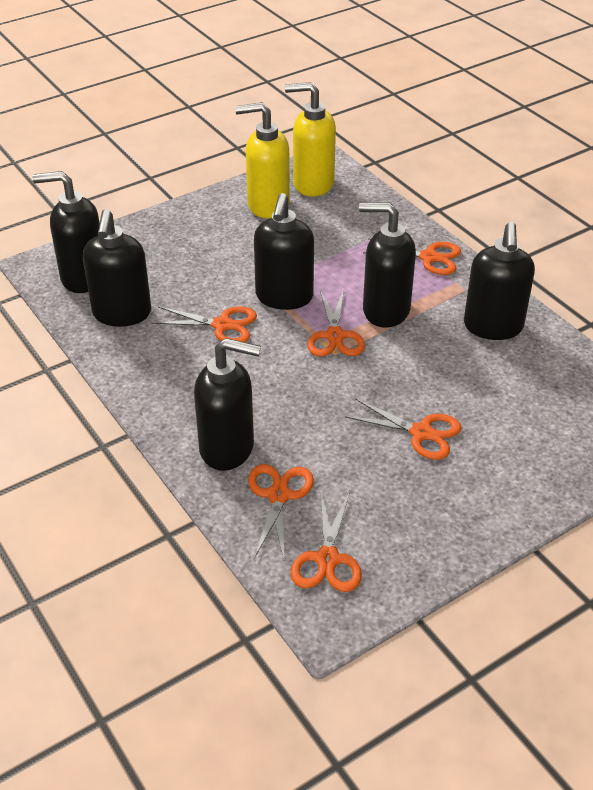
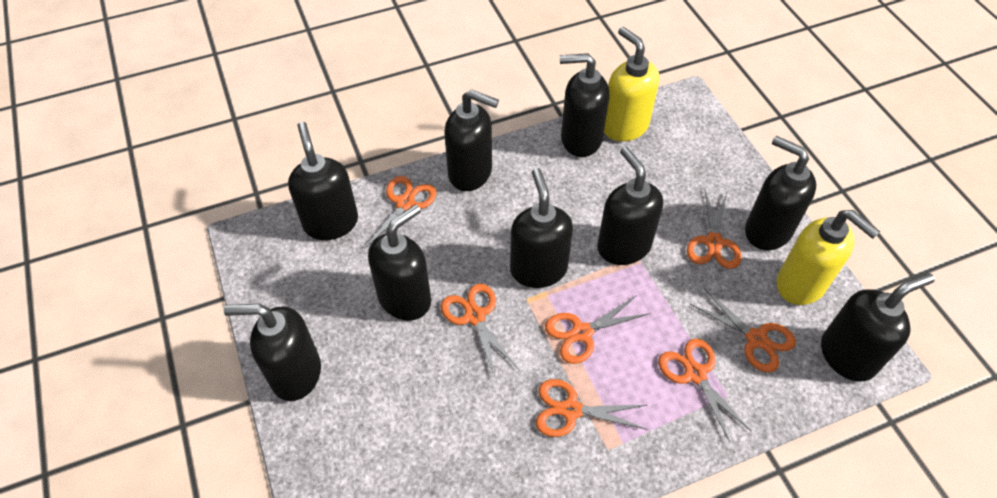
black soap dispenser: [32,171,100,293] [83,209,151,327] [194,338,261,471] [254,193,314,310] [359,202,416,328] [464,222,535,340] = 6 -> [224,304,321,401] [288,122,358,240] [368,204,431,321] [444,89,499,191] [510,168,573,288] [560,53,609,157] [597,146,663,265] [745,136,816,250] [821,273,935,382] = 9
orange scissors: [151,306,257,342] [248,464,314,559] [290,492,362,592] [307,289,365,357] [345,398,462,460] [363,238,461,275] = 6 -> [365,176,437,248] [441,284,517,377] [536,379,648,437] [545,295,650,364] [658,339,751,442] [687,190,741,269] [690,288,796,372] = 7

